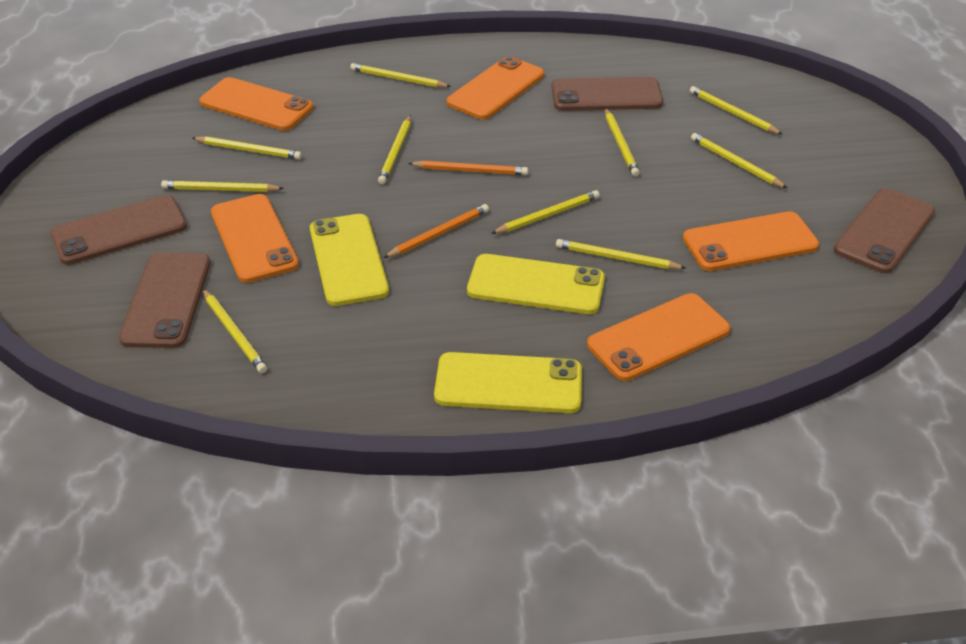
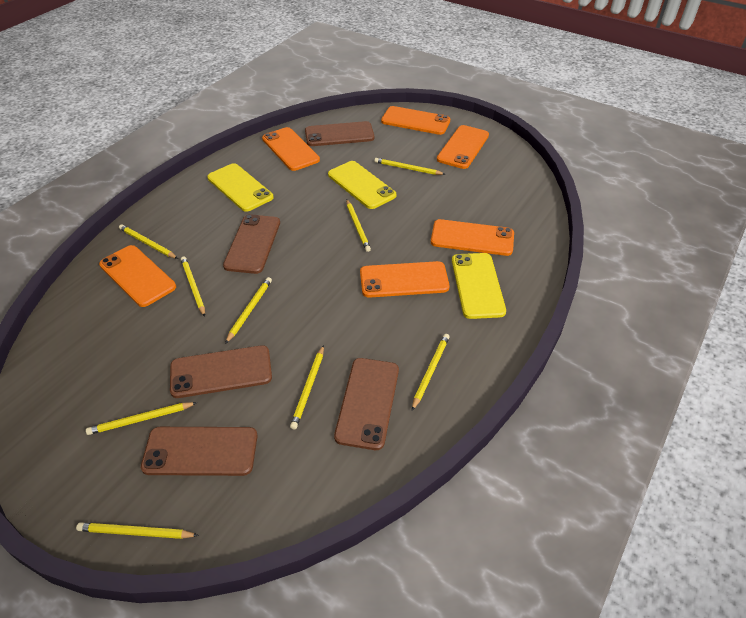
brown phone: [51,195,187,265] [119,252,211,348] [551,77,663,111] [834,188,935,273] = 4 -> [141,427,257,476] [170,345,272,398] [223,214,280,274] [305,121,374,146] [334,358,399,450] = 5
orange pencil: [383,204,489,258] [408,161,528,175] = 2 -> none = 0
orange phone: [199,77,313,131] [211,194,299,283] [447,56,544,119] [587,293,730,381] [683,211,819,271] = 5 -> [99,245,176,307] [262,127,320,171] [360,261,449,298] [381,106,451,135] [431,219,514,256] [437,125,489,169] = 6
yellow pencil: [161,180,284,192] [193,136,302,160] [203,289,267,373] [350,63,451,88] [378,115,411,184] [491,190,600,234] [556,239,686,269] [605,108,640,176] [690,86,783,135] [691,133,787,188] = 10 -> [76,522,199,539] [86,402,197,435] [119,224,178,259] [181,256,205,317] [225,277,272,344] [290,345,324,430] [346,200,371,252] [374,158,445,175] [412,334,450,410] = 9

